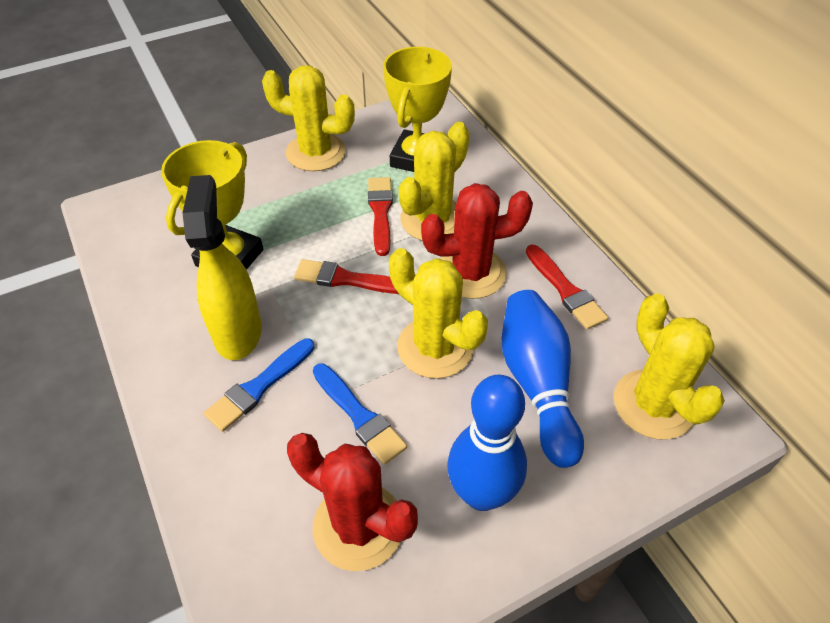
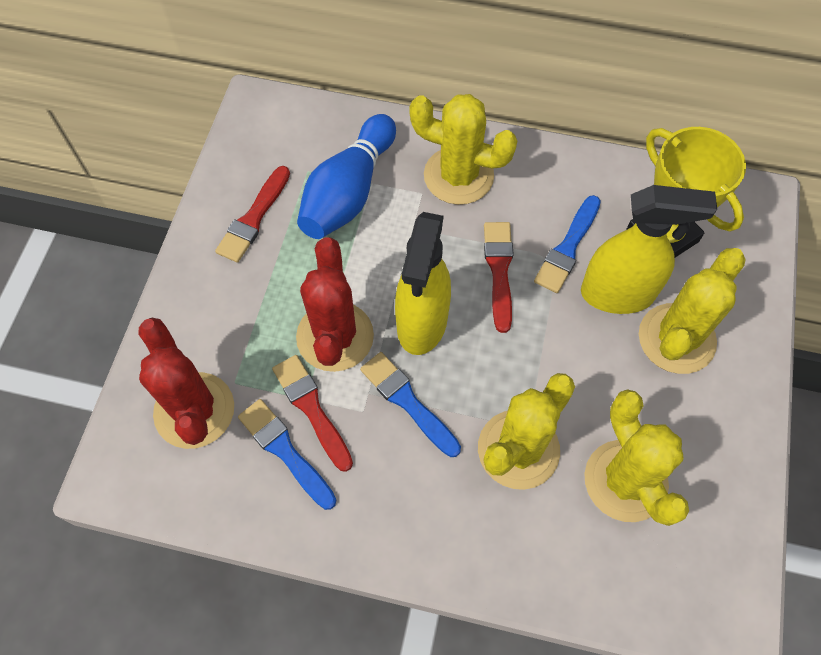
blue bowling pin: [447,375,527,511] [502,290,584,468] = 2 -> [297,114,396,239] = 1
blue brush: [204,338,315,432] [313,363,407,465] = 2 -> [238,399,336,510] [360,352,461,457] [534,195,601,293] = 3
yellow spray bottle: [183,175,262,360] = 1 -> [395,212,451,355] [581,185,717,314] = 2
yellow trophy: [161,140,263,270] [383,47,452,172] = 2 -> [626,127,746,258] = 1

